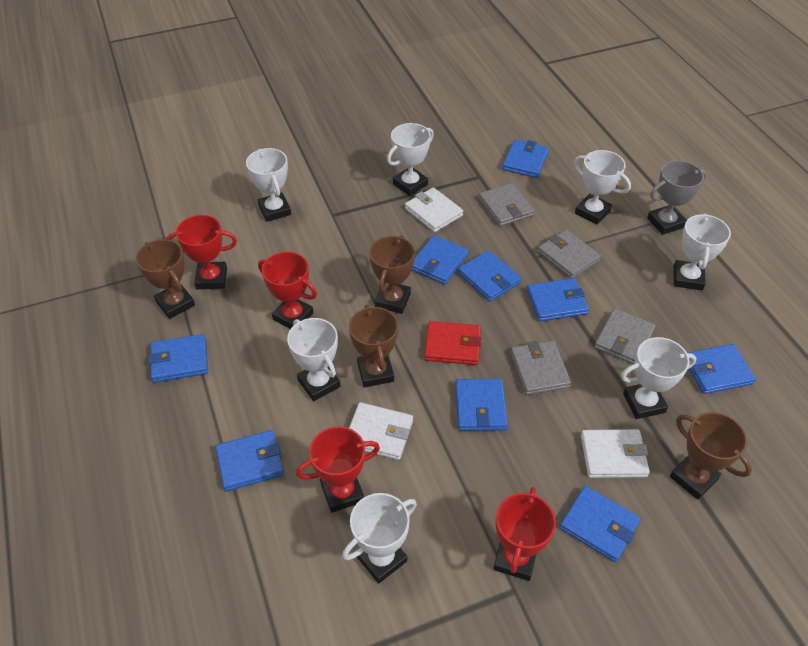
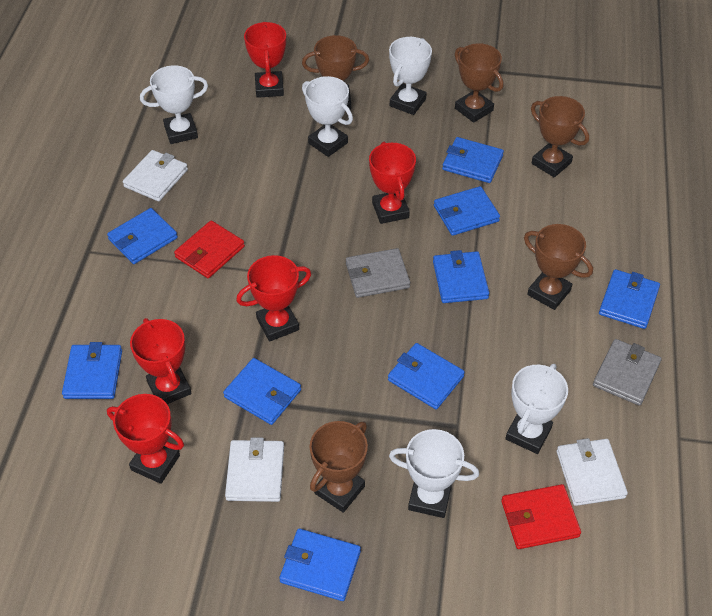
brown trophy: [136,239,195,319] [349,305,398,387] [369,235,415,314] [670,412,752,500] = 4 -> [302,35,369,110] [310,421,368,513] [455,43,503,123] [524,224,593,310] [531,96,589,177] = 5
grey trophy: [647,160,707,235] = 1 -> none = 0
grey wallet: [479,183,534,226] [511,341,571,395] [538,230,601,278] [594,308,656,364] = 4 -> [346,248,410,298] [593,339,662,406] = 2
red trophy: [166,215,237,289] [258,252,317,329] [296,426,380,513] [493,487,556,581] = 4 -> [107,394,184,484] [130,318,192,404] [236,255,311,342] [244,22,286,98] [369,142,416,224] = 5
red wallet: [424,321,482,365] = 1 -> [174,220,245,278] [501,484,581,549] = 2
white trophy: [246,148,291,222] [287,318,340,401] [342,493,417,584] [387,123,434,196] [574,150,631,225] [621,337,696,419] [674,213,731,290] = 7 -> [140,65,208,144] [302,76,353,157] [389,37,432,115] [389,429,479,518] [505,364,568,454] = 5

